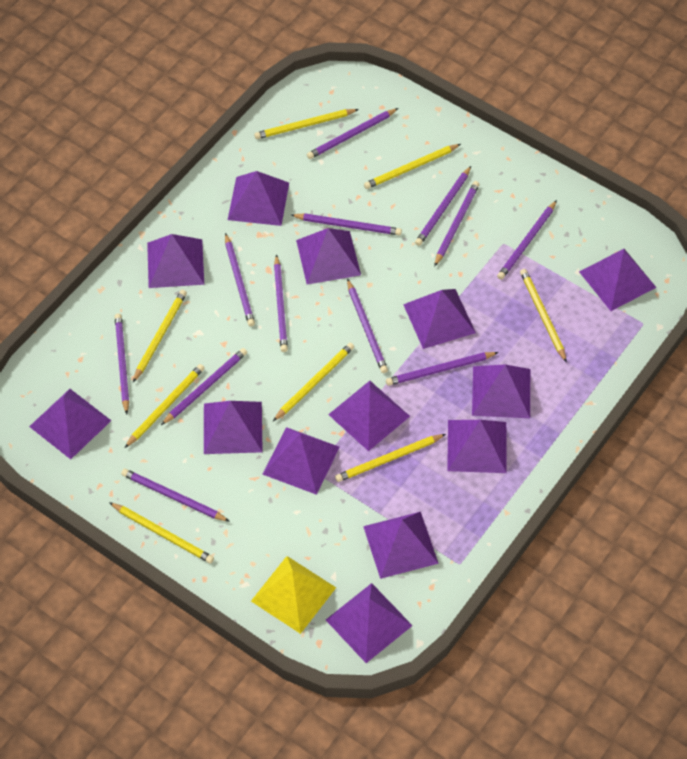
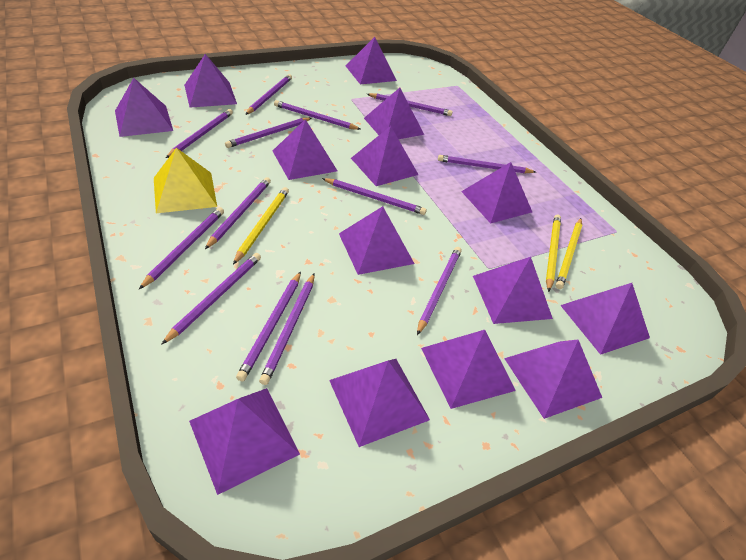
purple pencil: [115,313,129,414] [121,469,230,522] [161,348,247,425] [225,233,255,326] [274,254,288,352] [291,213,402,235] [307,108,398,159] [347,279,388,373] [386,352,499,386] [415,166,471,246] [434,181,480,267] [497,200,557,280] = 12 -> [139,207,224,289] [161,253,261,345] [166,109,233,158] [205,177,271,249] [225,118,311,148] [236,272,301,382] [245,74,292,115] [259,273,315,385] [274,100,361,130] [322,178,427,215] [367,93,453,116] [417,247,462,335] [438,155,536,173] = 13
purple pyramid: [29,389,111,459] [147,234,204,288] [204,401,263,454] [228,171,289,226] [262,427,340,495] [296,228,361,285] [326,583,413,663] [328,381,410,451] [363,512,439,579] [403,289,476,349] [447,420,507,473] [472,364,530,418] [579,249,657,311] = 13 -> [115,78,173,137] [184,54,237,108] [189,388,300,495] [273,119,337,180] [329,359,430,447] [339,206,415,275] [346,37,397,84] [351,126,419,186] [364,88,424,139] [421,330,516,409] [461,162,532,224] [473,257,553,324] [504,339,602,419] [560,283,650,355] = 14
yellow pencil: [109,502,214,564] [124,364,205,448] [133,290,187,382] [254,109,359,139] [273,343,354,421] [335,434,446,482] [364,144,461,189] [520,269,567,363] = 8 -> [233,187,289,265] [546,215,561,292] [555,218,582,289] = 3

